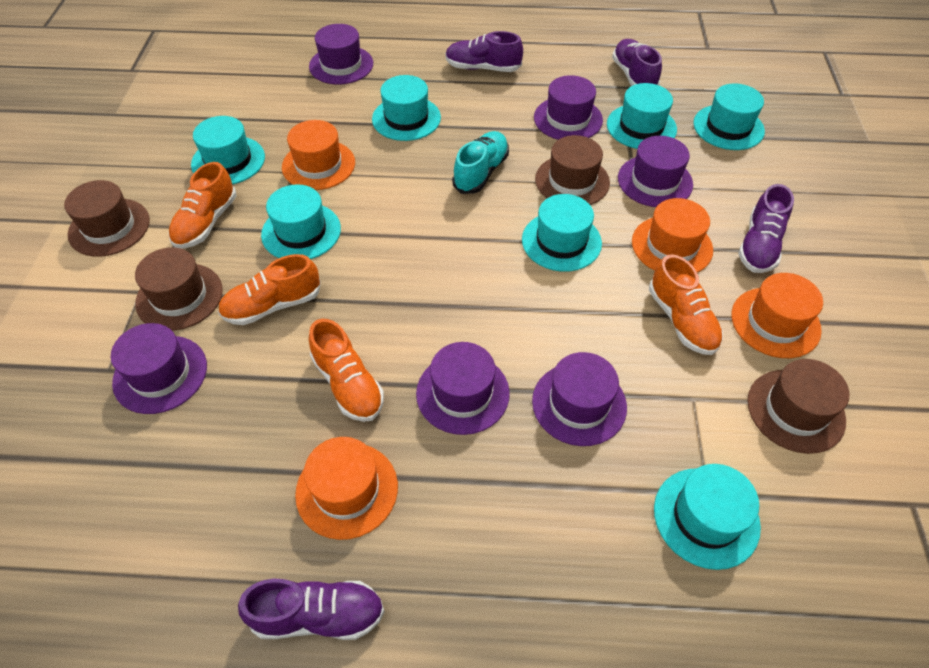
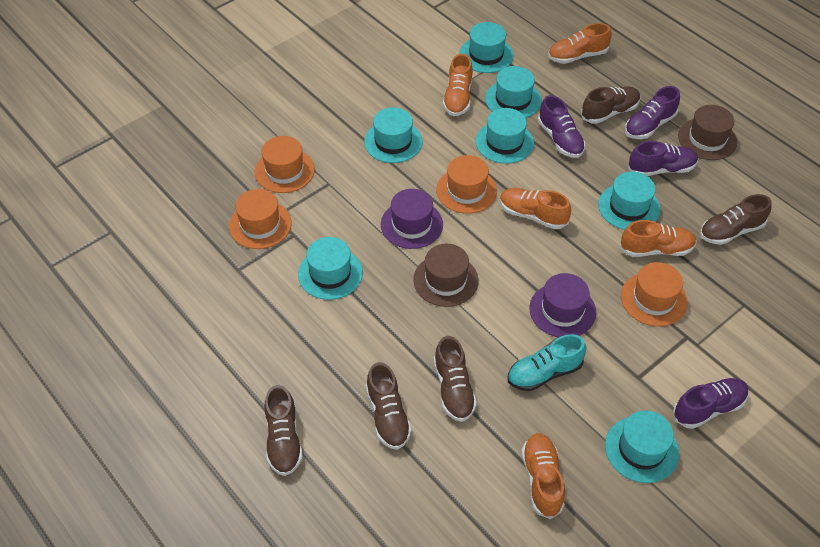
brown hat: [64,180,150,257] [135,247,223,331] [535,135,610,205] [747,359,849,454] = 4 -> [413,244,479,307] [678,105,737,160] = 2
brown shoe: none = 0 -> [265,385,303,476] [366,362,412,450] [434,336,477,422] [581,87,641,124] [700,194,771,245] = 5
orange shoe: [168,162,237,249] [218,254,321,325] [309,319,384,422] [649,254,723,355] = 4 -> [443,54,473,116] [500,188,571,229] [521,433,565,519] [548,23,612,64] [620,220,697,257] = 5
purple hat: [111,323,207,414] [309,24,373,85] [416,342,510,435] [532,352,627,446] [534,75,603,140] [618,136,693,207] = 6 -> [381,189,443,249] [529,273,596,337] = 2

